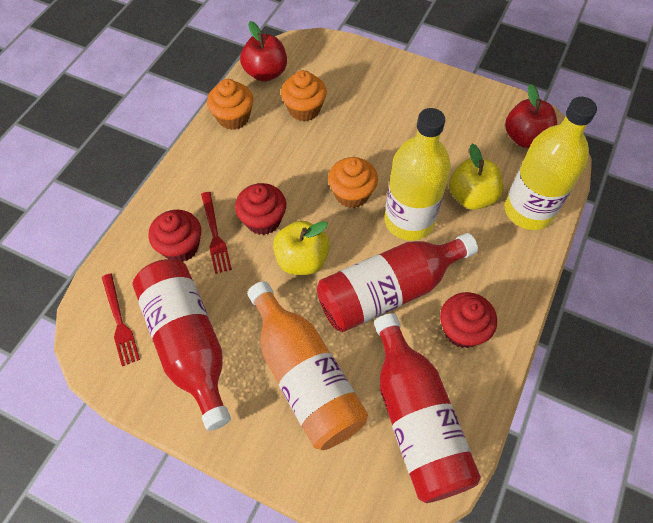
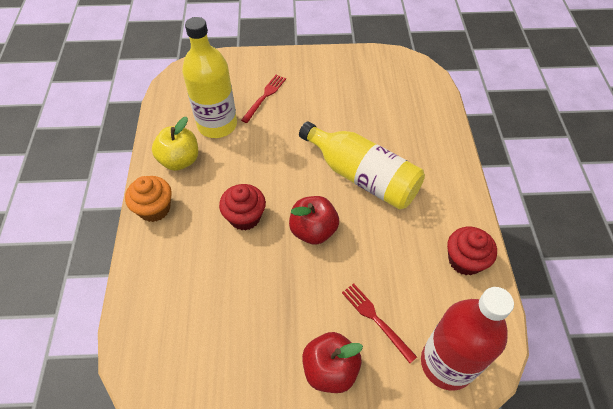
orange bottle: [247,281,368,450] = 1 -> none = 0
orange cupcake: [207,79,253,130] [281,70,327,121] [328,157,378,208] = 3 -> [125,176,172,222] = 1
red bottle: [133,259,231,431] [317,233,478,332] [374,313,481,503] = 3 -> [421,287,514,391] = 1
red cupcake: [148,210,201,262] [235,183,286,235] [440,292,497,348] = 3 -> [219,184,266,231] [447,227,497,275] = 2
yellow apple: [273,220,330,275] [449,144,503,210] = 2 -> [152,117,198,171] = 1

